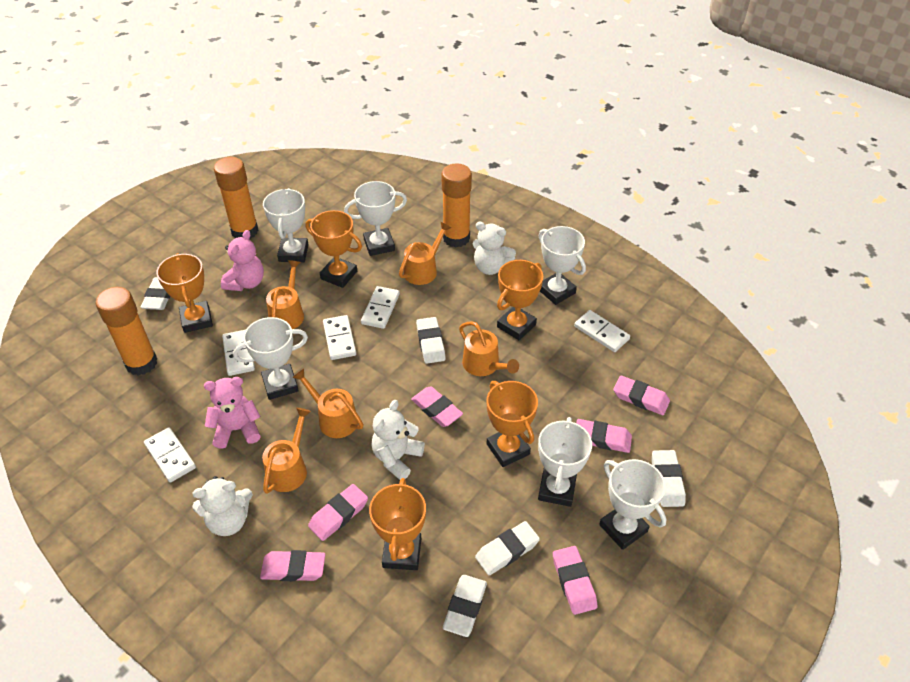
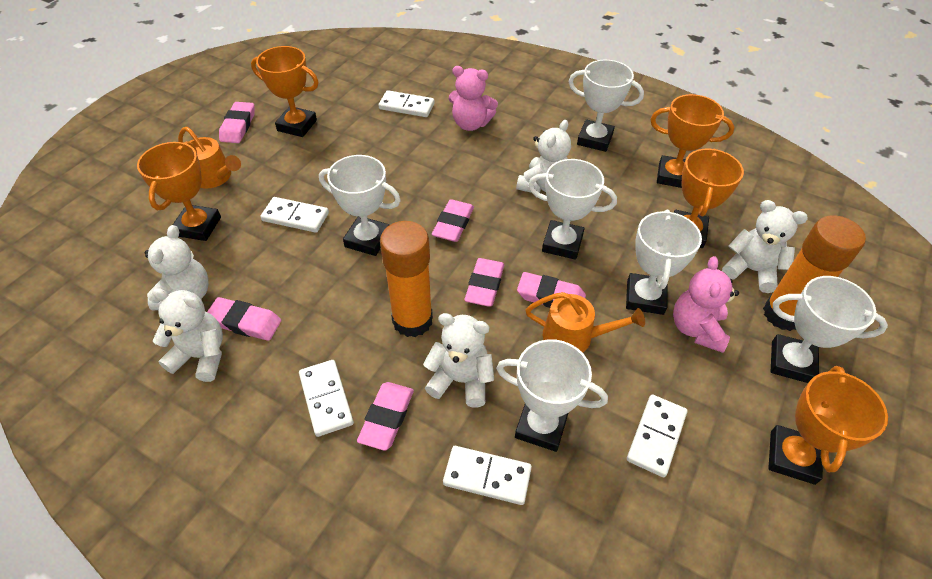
orange glue stick: [96,287,157,376] [214,157,258,239] [441,164,472,247] = 3 -> [380,221,433,337] [763,215,866,331] = 2
orange watering can: [262,408,311,494] [266,260,304,329] [292,368,364,438] [399,222,452,285] [459,321,519,376] = 5 -> [178,127,241,189] [525,292,645,353] = 2
white eraser: [141,277,171,310] [416,317,446,364] [443,575,487,637] [475,521,540,575] [652,450,686,507] = 5 -> none = 0
white teddy bear: [192,476,253,536] [371,400,425,480] [473,221,516,275] = 3 -> [145,225,209,310] [152,288,223,382] [423,313,494,407] [516,120,571,193] [722,200,808,293] = 5

